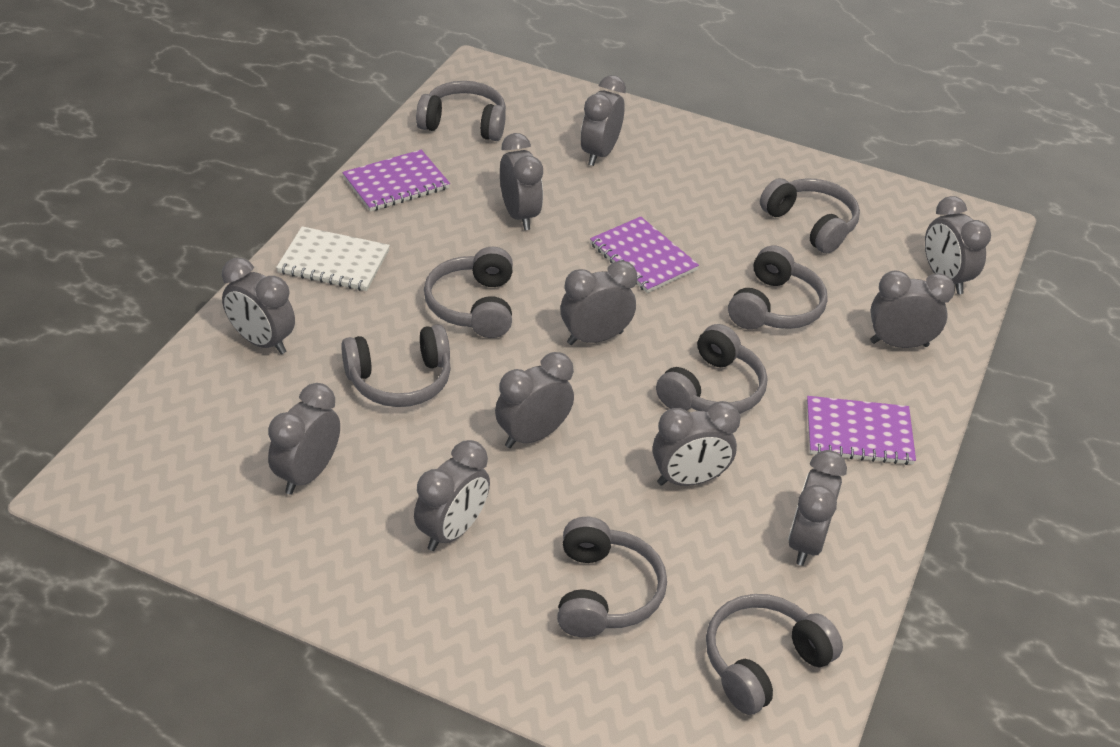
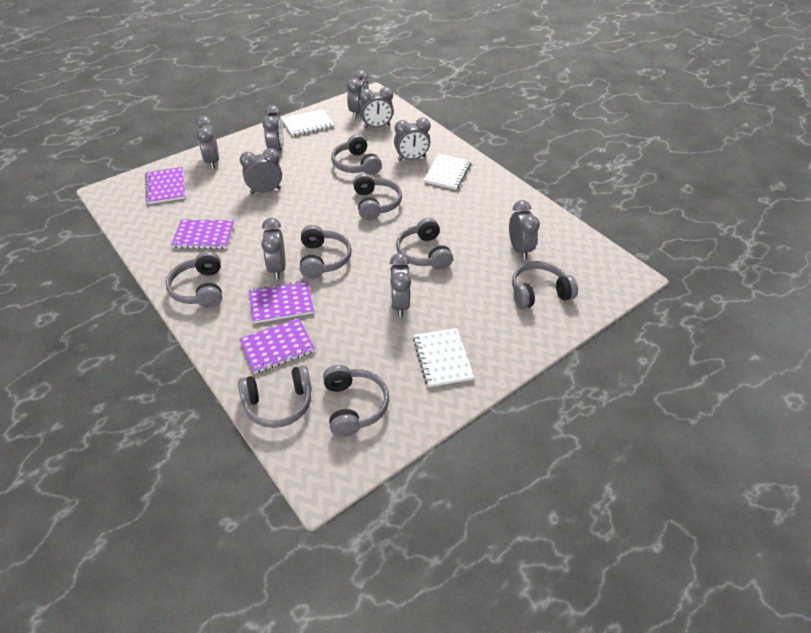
grey clock: [222,258,295,354] [268,383,340,495] [414,440,490,551] [495,352,574,448] [500,133,543,230] [561,260,637,345] [580,75,626,166] [653,401,740,486] [788,450,847,566] [870,270,955,348] [925,196,991,294] = 11 -> [196,116,219,169] [240,148,282,194] [261,218,285,279] [263,105,284,151] [347,70,369,118] [359,87,394,129] [390,253,411,317] [394,118,431,161] [509,200,540,260] = 9
purple notebook: [342,150,450,212] [590,216,699,293] [807,396,916,465] = 3 -> [145,167,186,204] [171,219,234,249] [239,318,315,374] [249,280,314,323] = 4
white notebook: [276,226,390,291] = 1 -> [282,109,334,137] [413,328,474,387] [423,154,471,190] = 3

